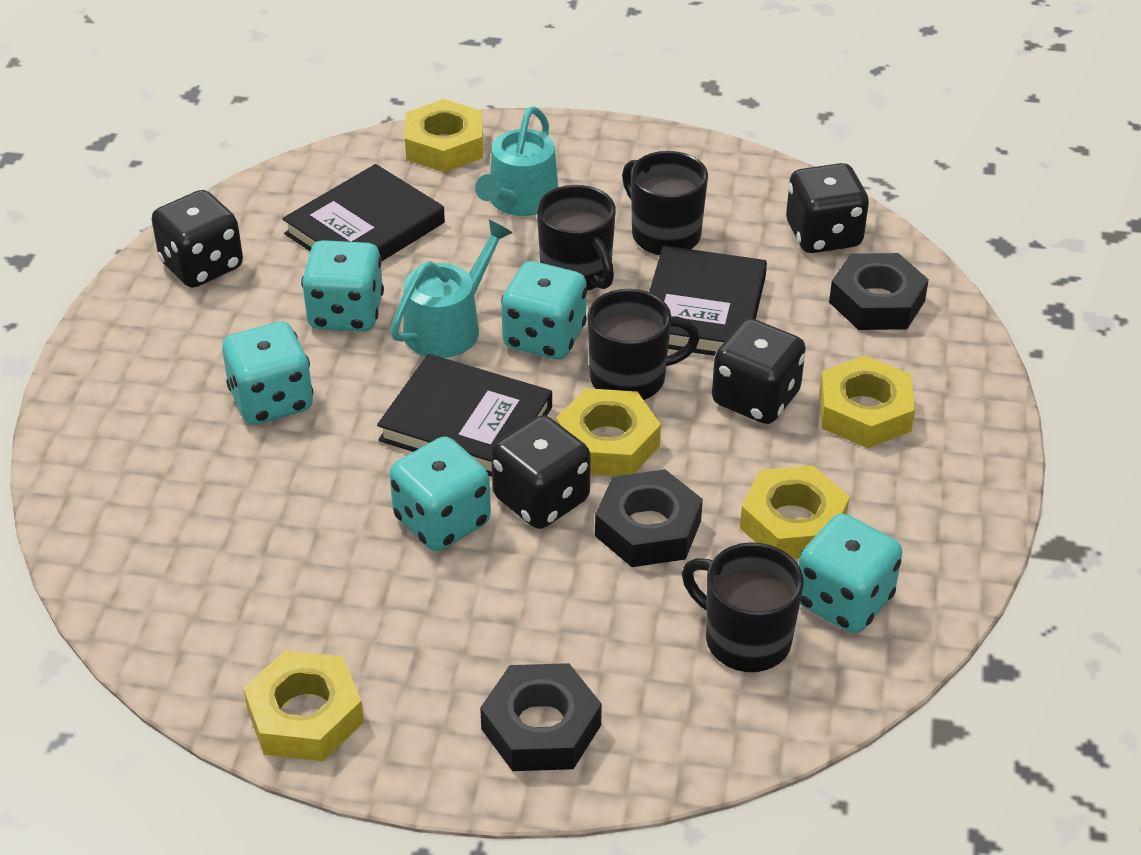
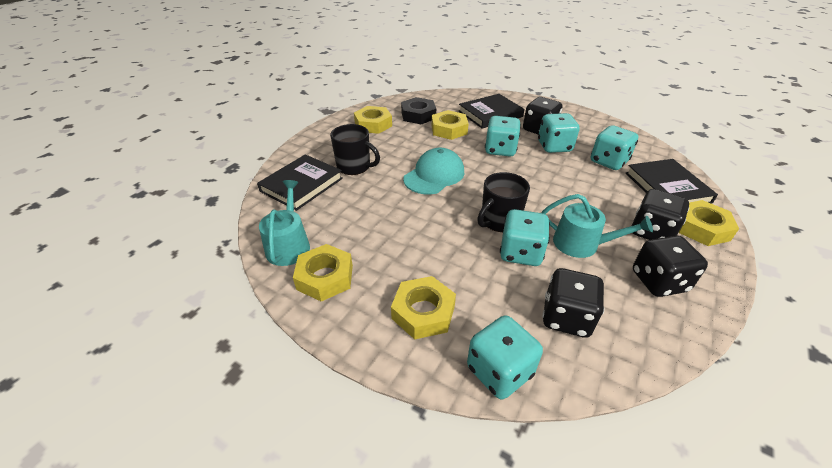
black mug: [537,185,616,291] [587,289,700,400] [622,151,708,255] [682,542,803,672] = 4 -> [330,124,380,175] [477,172,530,232] = 2
black nut: [480,663,602,771] [595,469,703,567] [829,253,929,330] = 3 -> [401,97,436,124] = 1
turquoise cap: none = 0 -> [403,148,464,194] = 1

